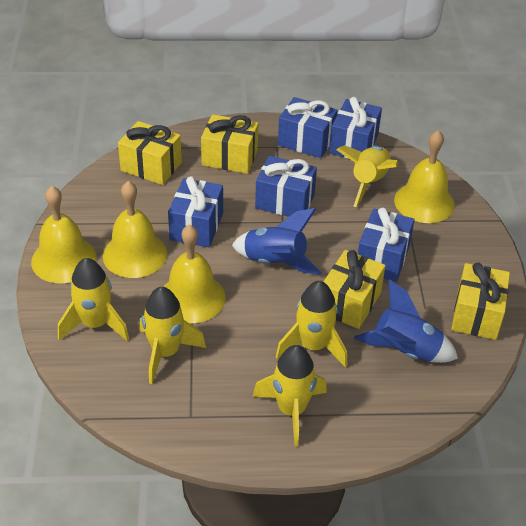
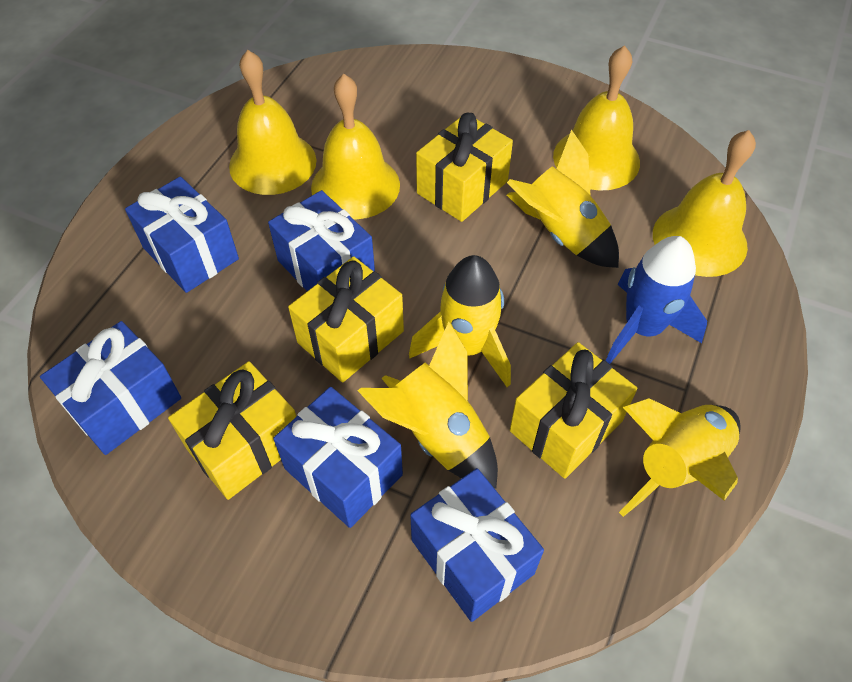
blue rocket: [232,208,322,275] [354,279,458,363] = 2 -> [605,236,707,364] = 1
yellow rocket: [58,258,129,341] [140,287,206,384] [253,345,327,447] [276,281,347,368] [336,145,398,207] = 5 -> [358,321,498,488] [409,255,511,387] [507,129,619,268] [619,398,741,517] = 4

